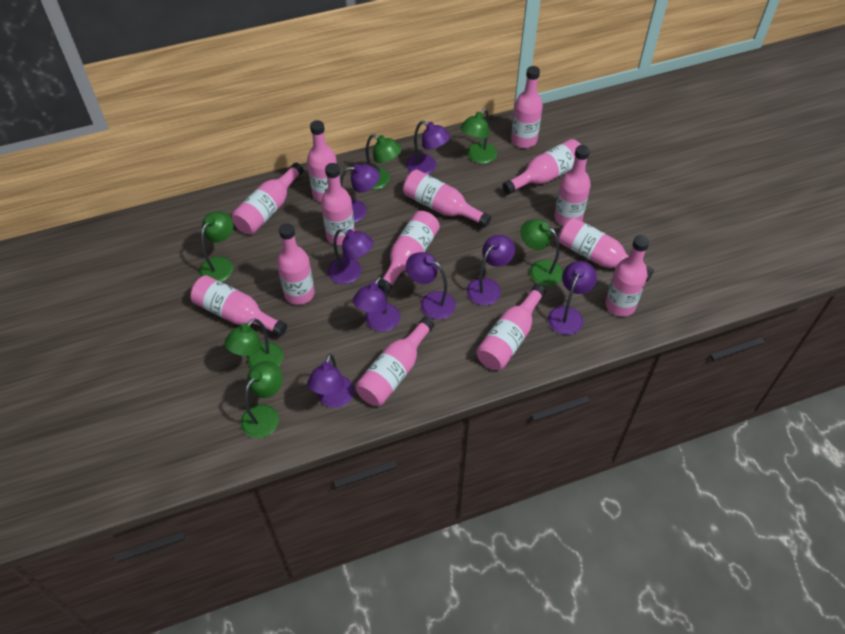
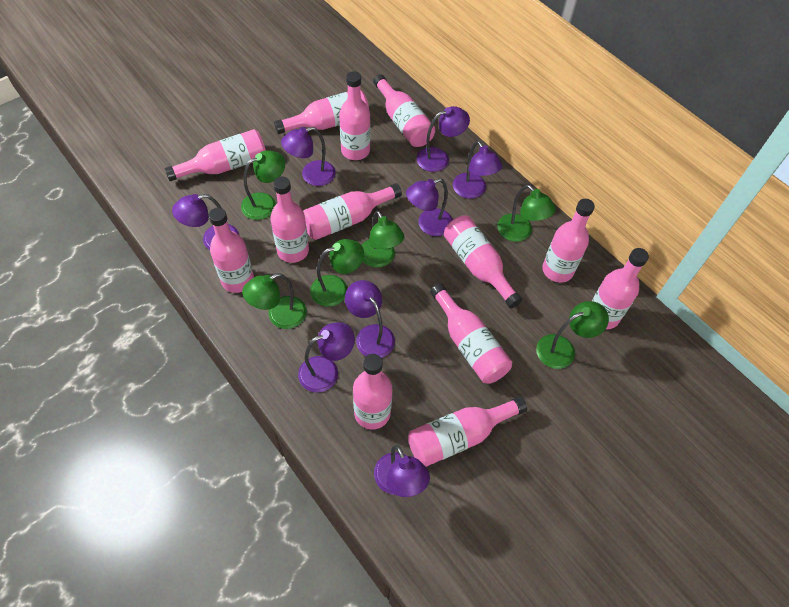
pink bottle: [190,275,287,337] [232,163,304,235] [277,223,315,305] [307,120,337,202] [321,163,355,245] [356,317,434,406] [378,211,440,294] [403,170,491,227] [476,284,546,370] [502,139,581,194] [511,66,543,148] [554,145,591,226] [558,217,654,282] [605,235,650,316] = 14 -> [164,129,266,181] [209,208,254,293] [270,177,309,263] [274,90,369,134] [303,183,402,240] [339,71,370,160] [353,354,392,429] [373,74,435,147] [408,396,527,467] [430,283,512,384] [444,216,522,309] [542,199,595,283] [592,248,649,329] = 13

